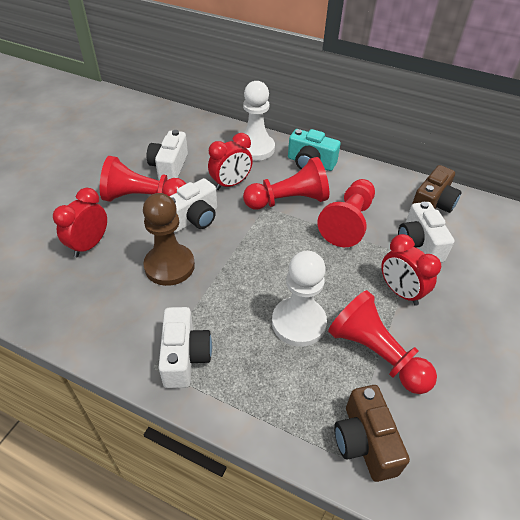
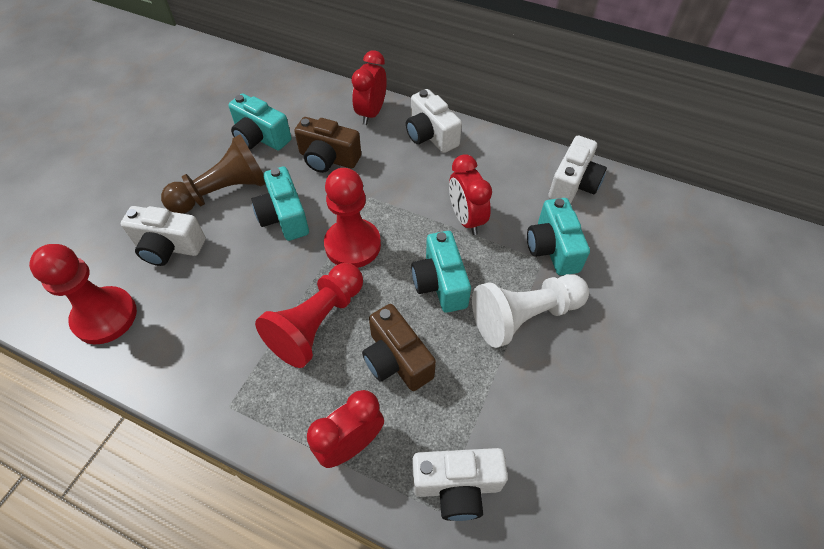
red pawn: [100,156,186,202] [243,157,329,210] [317,179,375,247] [328,290,437,394] = 4 -> [29,244,137,344] [255,263,363,368] [324,168,381,268] = 3
turquoise camera: [288,129,341,171] = 1 -> [228,93,292,150] [252,167,309,241] [411,231,471,313] [527,198,590,276] = 4
white pawn: [243,81,275,161] [272,251,327,347] = 2 -> [472,274,589,348] = 1

